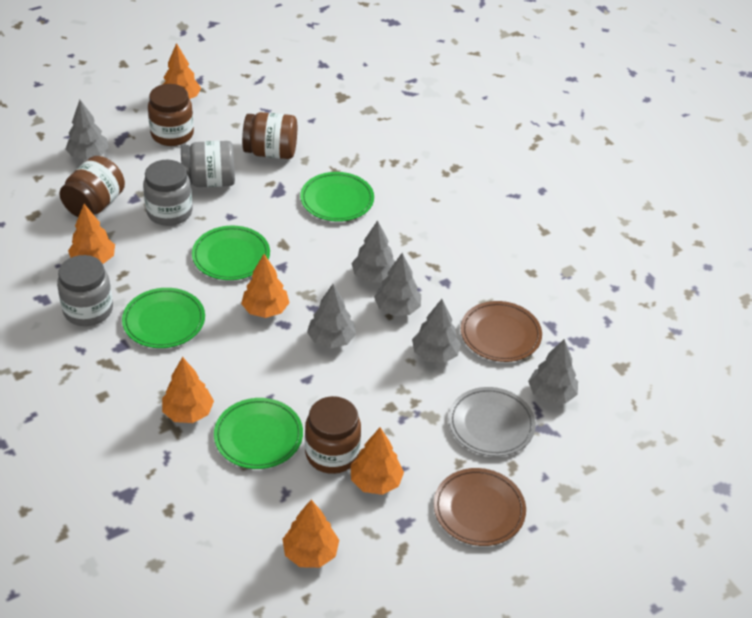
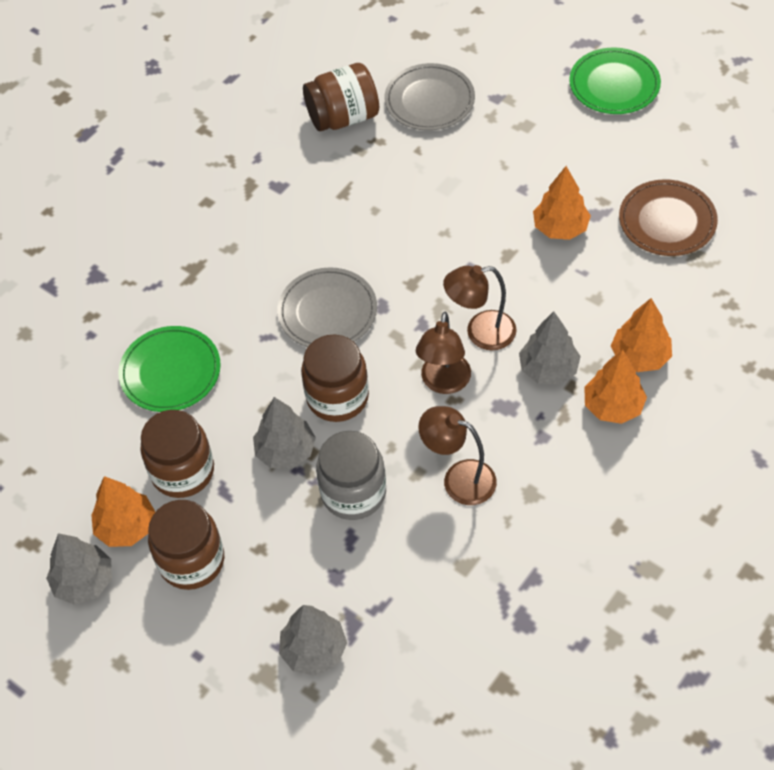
brown lamp: none = 0 -> [416,312,471,394] [418,406,497,505] [443,265,516,350] = 3
brown plate: [434,468,526,546] [461,301,542,362] = 2 -> [619,179,718,256] = 1
green plate: [122,288,205,348] [192,226,270,280] [214,398,303,469] [300,172,374,222] = 4 -> [119,326,221,412] [569,48,661,114] = 2
grey jar: [57,255,113,326] [143,160,193,226] [181,141,235,187] = 3 -> [316,431,386,520] = 1
grey plate: [448,387,536,456] = 1 -> [277,267,377,347] [385,63,475,131] = 2
grey tree: [65,100,109,160] [307,284,356,348] [351,220,396,283] [374,253,421,316] [412,299,461,363] [528,339,578,403] = 6 -> [46,533,112,605] [253,397,316,469] [279,605,347,676] [519,311,581,385] = 4
orange tree: [68,204,115,264] [162,43,201,99] [162,357,214,423] [241,254,290,318] [283,500,339,568] [351,428,404,495] = 6 -> [91,476,155,547] [533,166,591,240] [584,350,647,424] [611,298,672,372] = 4

